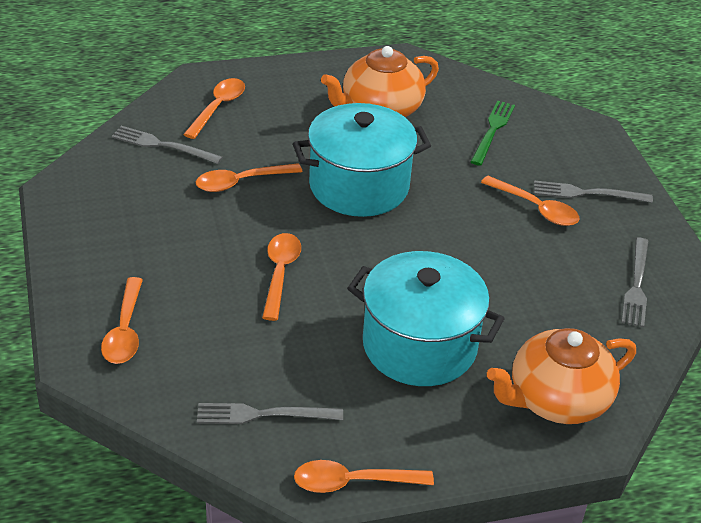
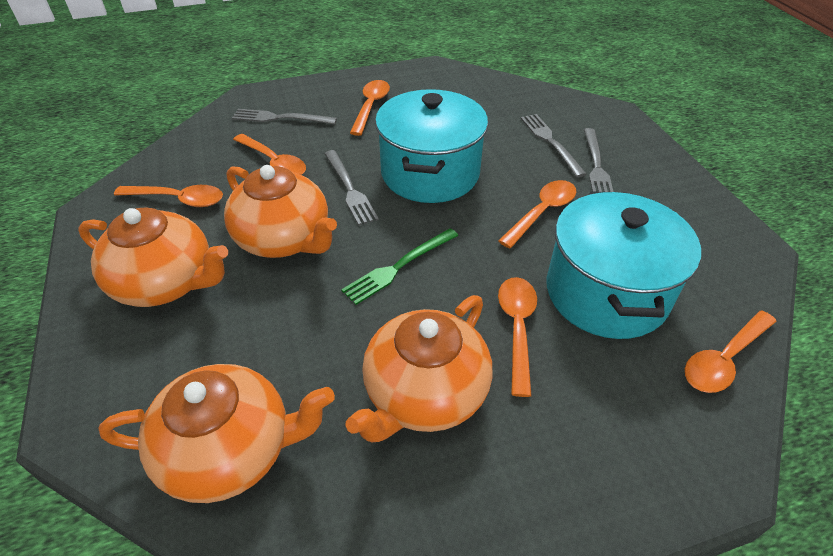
orange teapot: [321,46,439,117] [487,328,636,424] = 2 -> [78,207,228,307] [98,364,335,503] [224,165,337,258] [345,295,492,442] = 4

